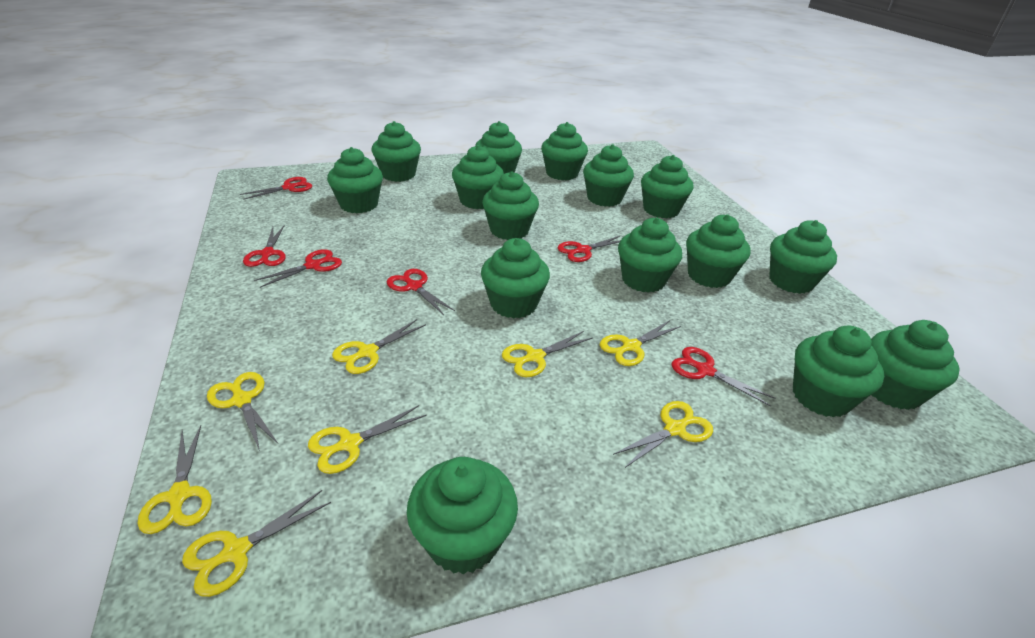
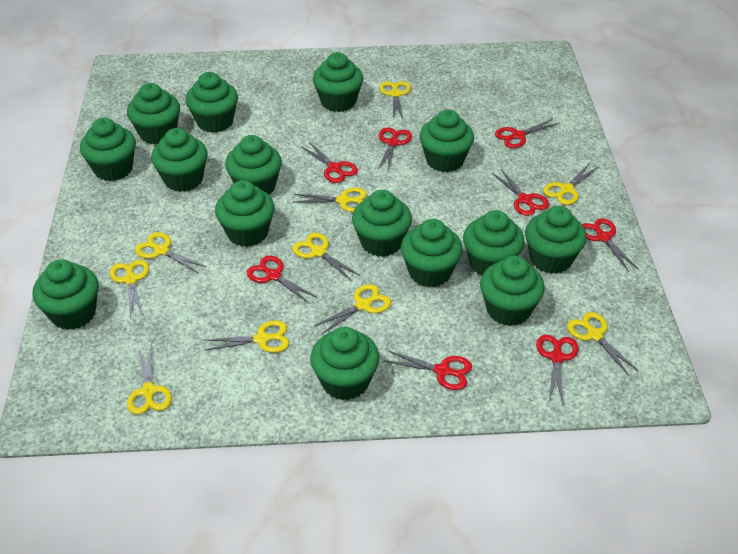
red scissors: [240,177,312,200] [243,225,286,267] [254,249,342,288] [387,269,455,315] [557,235,621,262] [672,347,775,406] = 6 -> [247,256,318,303] [302,142,358,183] [378,127,412,172] [384,350,472,390] [492,169,549,216] [495,119,559,148] [536,335,579,404] [582,218,639,272] = 8
yellow scissors: [137,425,212,534] [182,490,331,597] [207,372,278,451] [308,405,427,474] [332,319,426,374] [502,331,593,377] [600,320,681,366] [613,401,713,468] = 8 -> [110,259,149,318] [127,346,172,415] [135,232,207,273] [203,320,289,353] [293,233,359,280] [294,188,367,212] [314,284,391,335] [379,81,411,119] [543,164,599,205] [567,312,639,376] = 10

